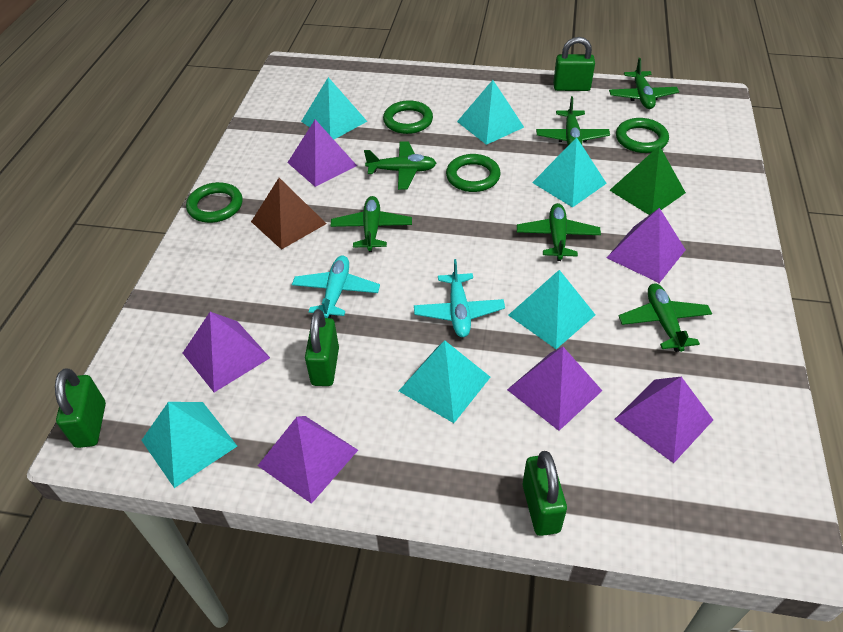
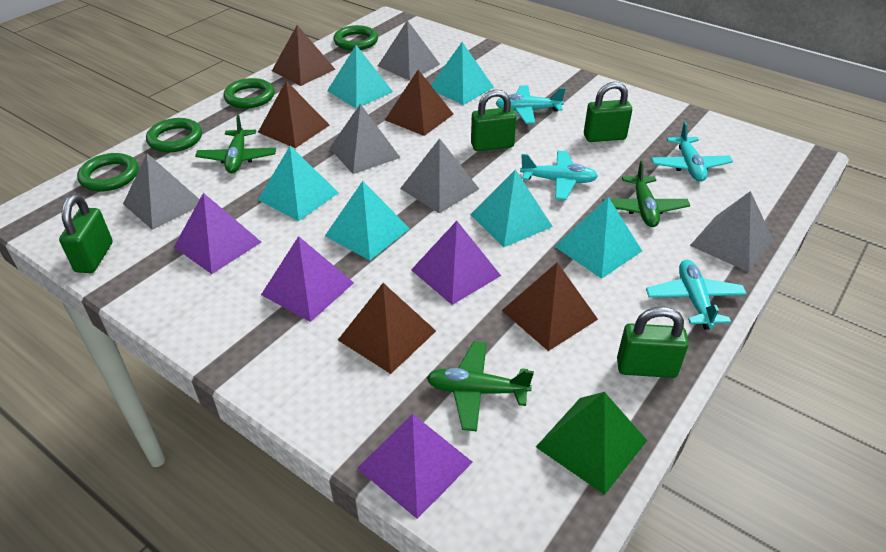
brown pyramid: [251,178,327,250] = 1 -> [258,81,329,148] [272,25,335,86] [338,283,436,374] [385,70,454,136] [502,262,598,351] = 5
green plane: [330,196,412,252] [364,141,436,190] [517,203,601,261] [536,96,610,145] [609,58,679,109] [619,283,712,352] = 6 -> [195,115,276,173] [427,341,534,431] [602,161,690,227] = 3
grey pyramid: none = 0 -> [123,153,200,230] [330,104,401,174] [378,20,440,81] [400,138,479,213] [690,191,774,272] = 5
purple pyramid: [183,312,270,392] [258,416,358,504] [287,120,357,187] [507,347,602,431] [607,208,686,283] [614,377,713,463] = 6 -> [174,193,261,274] [261,236,354,322] [357,414,473,519] [411,221,501,305] = 4
turquoise plane: [292,256,380,318] [414,259,505,337] = 2 -> [496,86,565,124] [520,151,598,200] [646,260,747,329] [651,122,733,182] = 4

